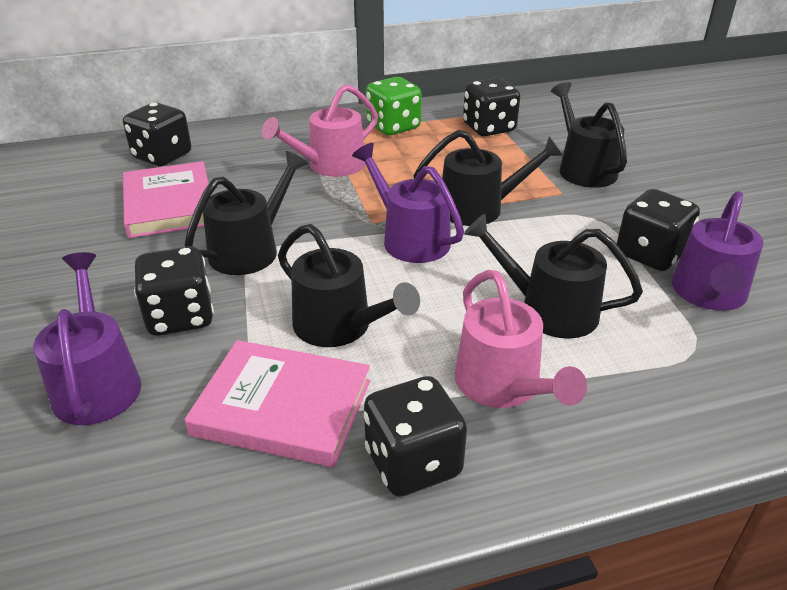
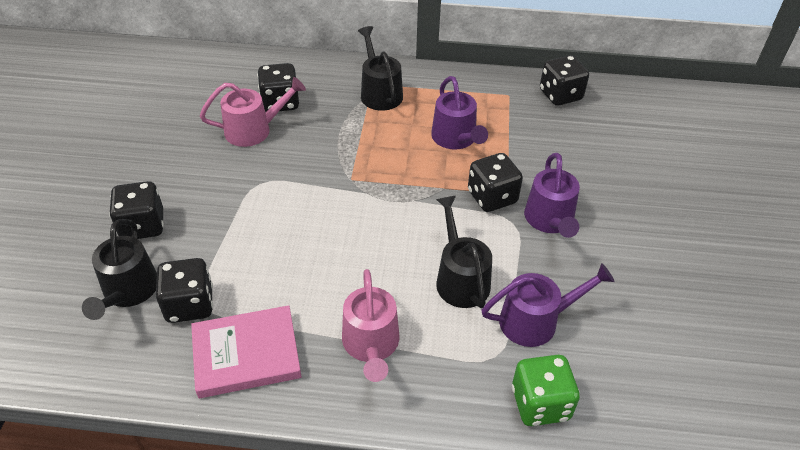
black watering can: [185,151,308,275] [278,224,420,347] [413,130,564,226] [464,214,643,339] [551,82,627,188] = 5 -> [82,219,157,320] [358,26,403,111] [436,196,492,308] = 3
pink book: [123,161,211,238] [185,340,370,468] = 2 -> [191,305,302,398] = 1

